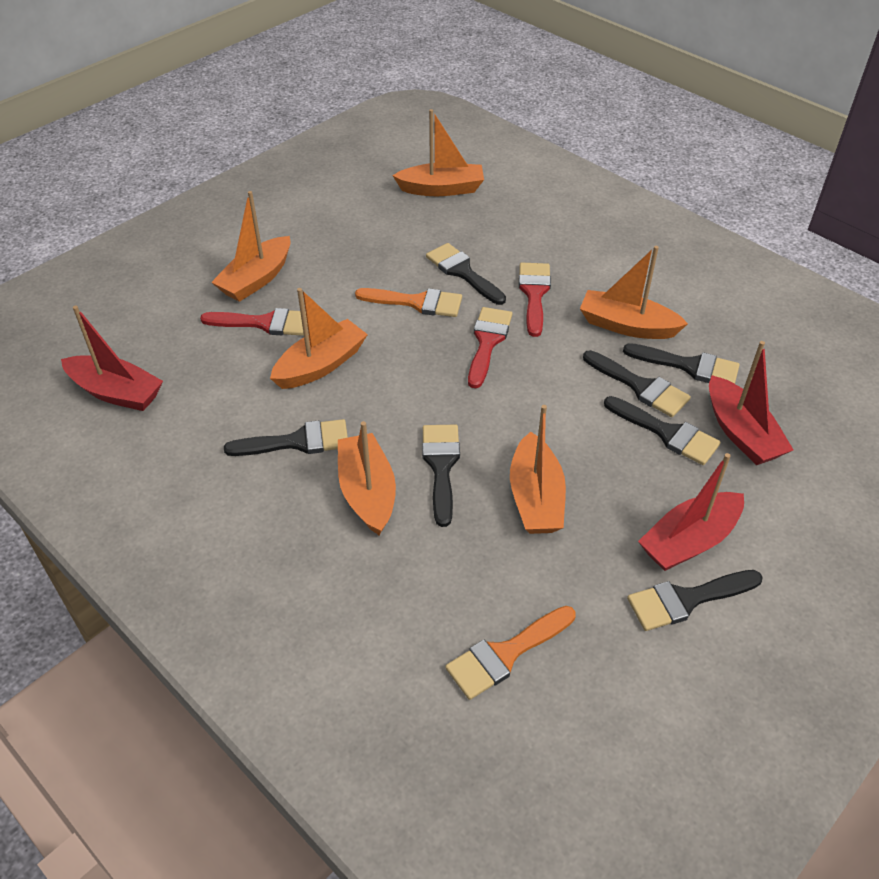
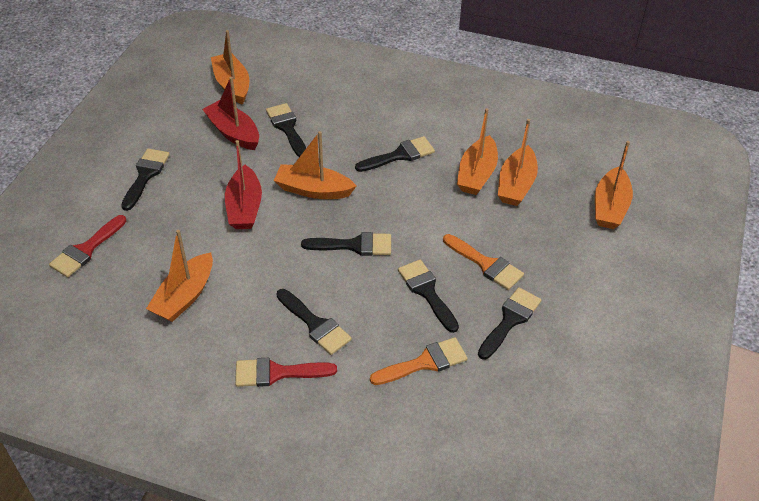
red boat: [61,306,163,411] [638,453,744,571] [709,341,793,465] = 3 -> [202,77,259,150] [225,140,262,229] = 2
red brush: [200,308,308,336] [468,307,512,388] [519,263,551,337] = 3 -> [49,215,126,277] [235,358,337,387] = 2

